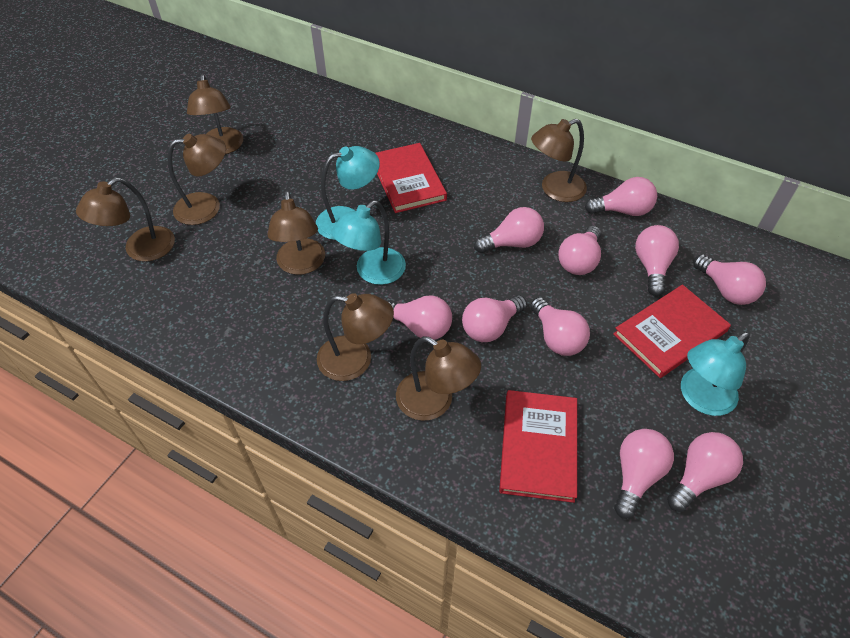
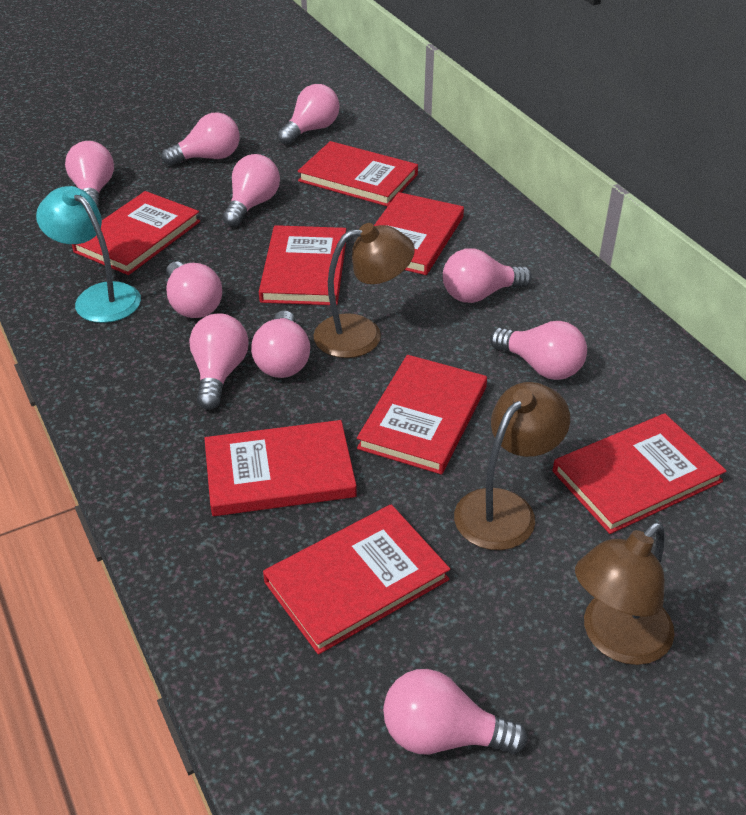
brown lamp: [76,178,175,262] [168,134,226,225] [187,74,243,154] [267,191,325,275] [317,293,394,381] [396,336,481,421] [531,119,587,202] = 7 -> [313,223,415,358] [454,382,570,550] [575,522,675,665] = 3
red book: [375,143,447,213] [499,390,577,503] [613,285,731,378] = 3 -> [72,191,200,275] [204,420,357,516] [259,225,346,305] [263,504,450,655] [298,141,418,207] [357,355,487,475] [374,192,464,275] [553,413,727,534] = 8
turquoise lamp: [316,146,380,240] [332,200,406,285] [681,332,750,416] = 3 -> [36,186,141,323] = 1

